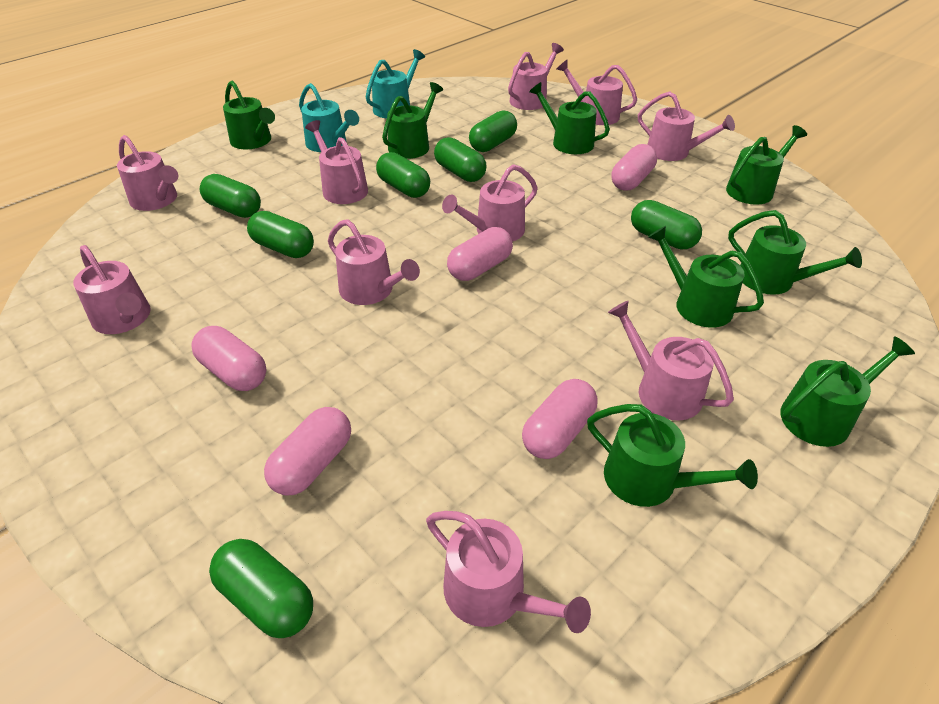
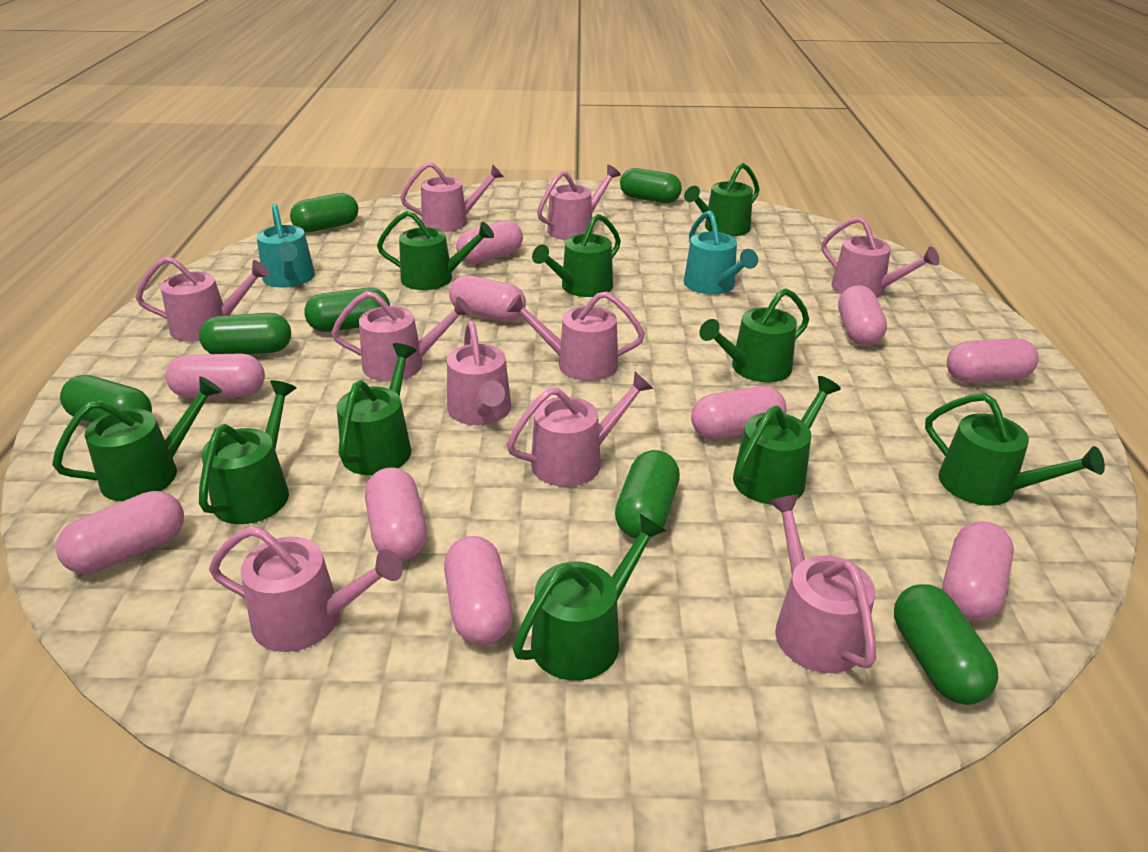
green watering can: [223,81,275,149] [382,82,443,159] [529,82,610,154] [587,404,758,507] [648,226,764,328] [726,125,807,205] [728,210,862,295] [780,336,915,447] = 8 -> [52,376,222,501] [199,380,296,524] [337,343,417,475] [377,211,494,290] [513,514,666,681] [532,214,621,297] [684,163,760,236] [699,288,809,382] [733,376,841,505] [925,393,1105,506] = 10
pink capsule: [191,326,266,391] [264,407,351,495] [447,227,513,281] [522,379,598,459] [611,144,657,191] = 5 -> [56,491,184,574] [166,353,265,398] [365,467,427,561] [444,536,512,645] [449,275,526,322] [456,220,523,264] [691,386,787,440] [838,285,887,346] [942,521,1014,621] [947,338,1039,383] = 10

